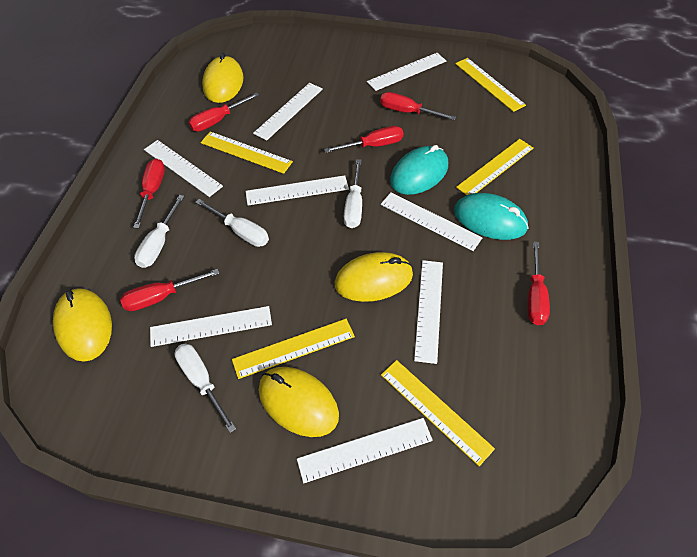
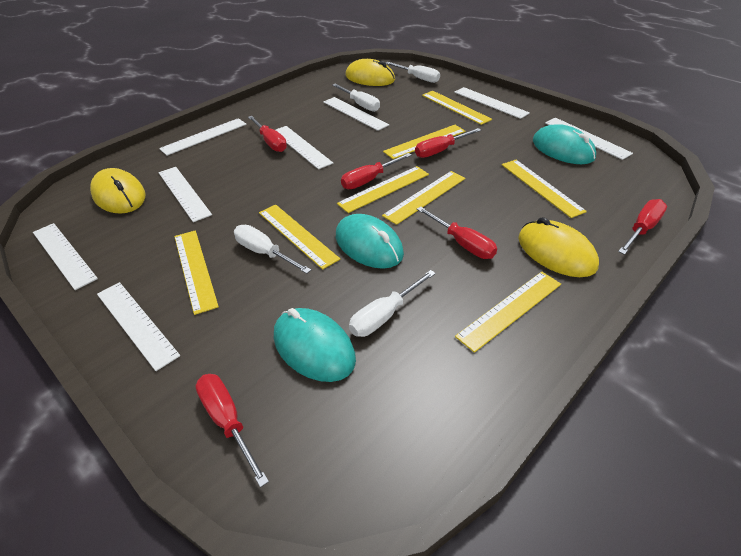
turquoise mouse: [390,145,448,195] [454,193,529,240] = 2 -> [274,308,356,382] [336,214,404,269] [533,124,596,164] = 3
yellow mouse: [53,288,112,362] [202,53,243,103] [258,367,339,437] [335,252,413,302] = 4 -> [90,168,146,214] [345,59,395,86] [518,217,599,277] = 3
yellow ruler: [201,131,293,174] [232,319,355,379] [381,360,495,466] [455,58,526,112] [456,139,534,195] = 5 -> [174,230,219,315] [259,205,340,269] [337,166,429,213] [382,171,465,225] [383,125,466,159] [422,91,492,125] [455,272,561,353] [502,160,587,218] = 8

